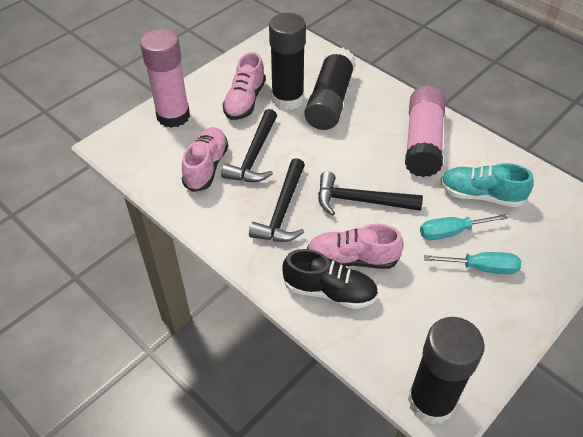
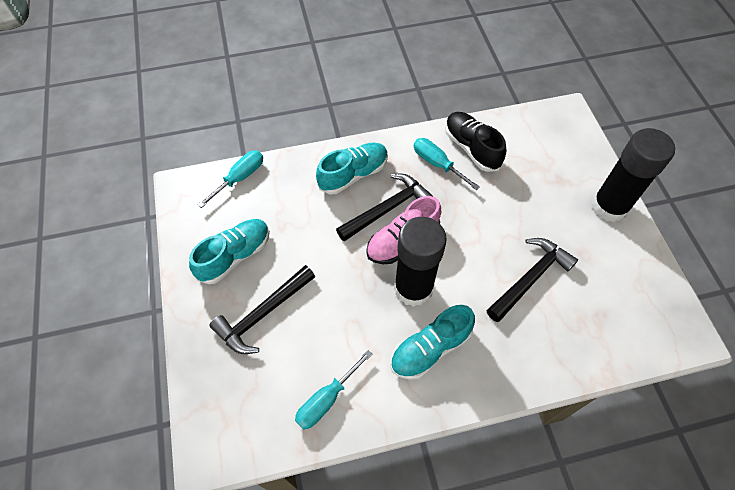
black glue stick: [269,13,306,110] [305,47,356,130] [408,317,485,424] = 3 -> [394,217,447,307] [591,128,675,222] = 2
pink glue stick: [140,29,190,128] [405,86,445,177] = 2 -> none = 0
pink shoe: [182,127,228,192] [222,52,266,120] [307,224,403,269] = 3 -> [366,196,441,264] = 1
turquoise screwdriver: [420,214,508,240] [424,252,521,274] = 2 -> [198,150,263,208] [295,350,372,430] [414,138,480,190] = 3
turquoise shoe: [440,163,534,207] = 1 -> [189,219,270,284] [316,143,388,194] [390,305,475,380] = 3

